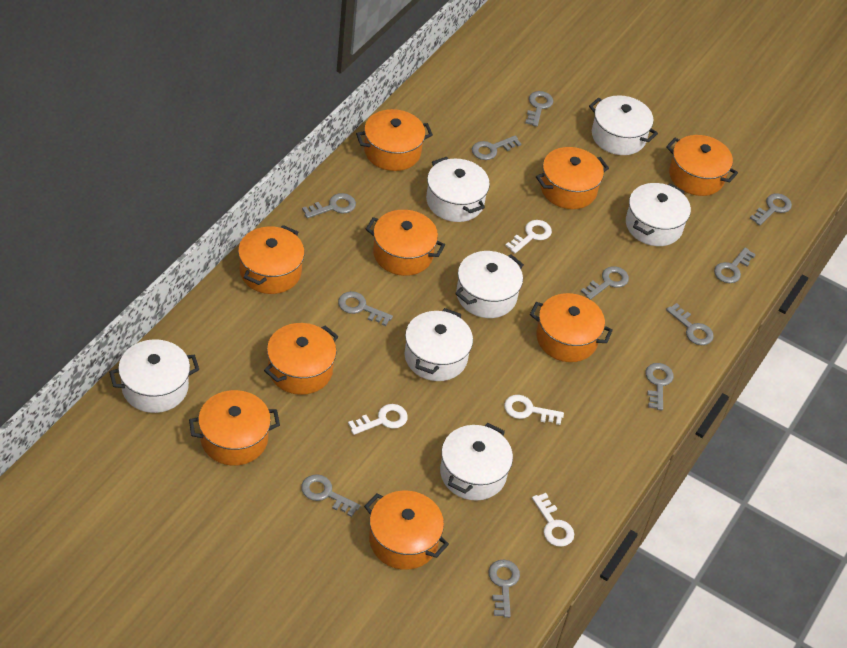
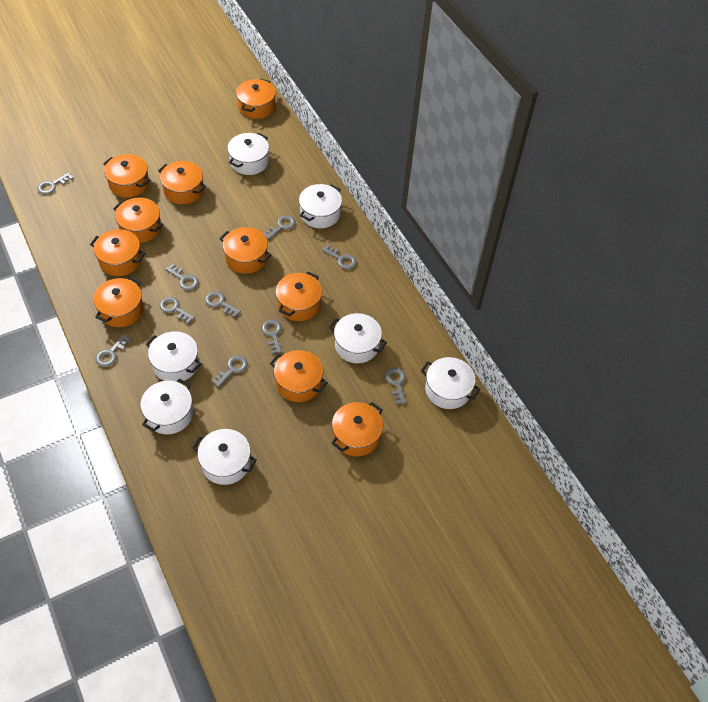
grey key: [301,474,360,517] [302,193,356,219] [338,291,393,326] [472,136,521,160] [489,559,520,618] [525,91,554,127] [581,266,629,300] [646,363,674,410] [666,303,714,345] [714,248,756,283] [750,193,792,226] = 11 -> [37,172,74,194] [95,334,131,367] [159,297,195,324] [166,264,199,290] [205,291,241,318] [211,355,248,387] [262,320,282,354] [263,215,296,240] [322,244,356,269] [385,368,407,404] = 10
orange pot: [189,390,280,466] [238,225,305,294] [264,323,338,395] [356,109,433,171] [364,491,449,570] [366,210,445,276] [530,293,613,362] [536,147,609,209] [666,135,738,196] = 9 -> [90,229,145,276] [93,277,144,327] [103,154,150,198] [113,198,163,243] [158,161,206,204] [219,227,272,274] [236,78,276,119] [270,350,328,402] [275,272,322,321] [331,402,383,457] = 10
white key: [348,404,408,435] [504,395,564,425] [505,220,552,253] [532,493,574,547] = 4 -> none = 0

